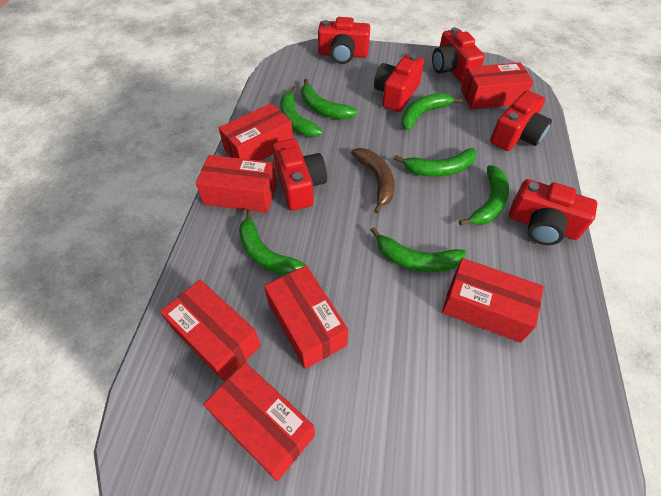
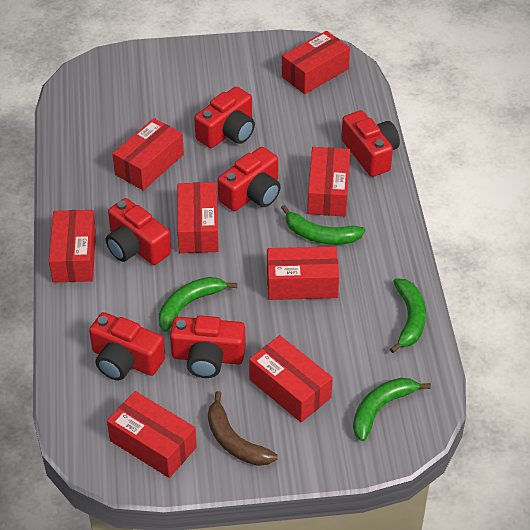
green banana: [239,209,307,275] [280,87,323,137] [301,79,357,119] [370,227,466,272] [394,148,477,177] [401,93,463,131] [459,165,509,226] = 7 -> [159,277,237,332] [281,205,365,245] [353,378,431,441] [390,278,426,353] = 4
red box: [160,280,261,381] [196,155,277,213] [203,362,315,481] [219,103,293,161] [264,265,348,369] [442,258,544,343] [461,62,533,109] = 7 -> [49,210,96,283] [107,391,197,478] [112,118,184,190] [177,182,219,253] [249,335,333,422] [267,246,339,300] [282,31,350,94] [307,147,350,216] = 8

